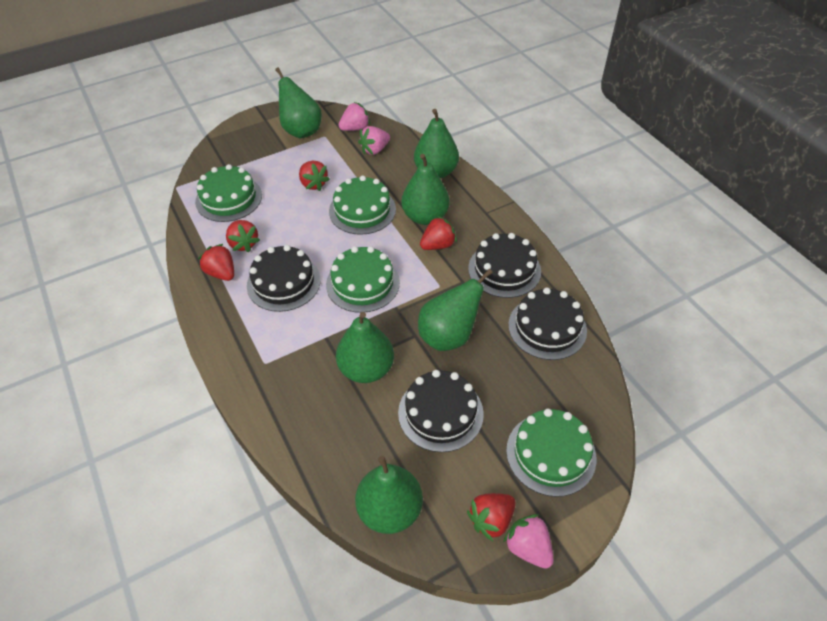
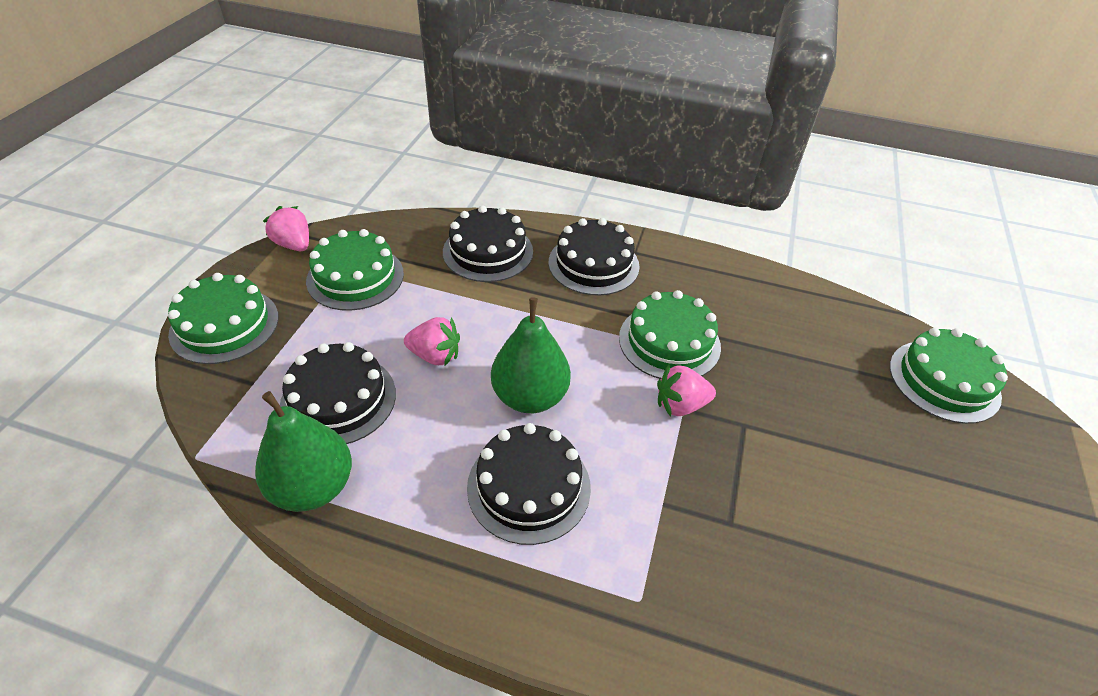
green pear: [275,68,322,138] [336,312,394,383] [355,456,423,534] [401,154,449,225] [414,109,459,178] [418,269,493,351] = 6 -> [255,391,352,512] [491,297,571,413] = 2
red strawberry: [198,244,234,281] [226,220,260,252] [299,161,330,191] [420,216,457,250] [467,493,515,541] = 5 -> none = 0

